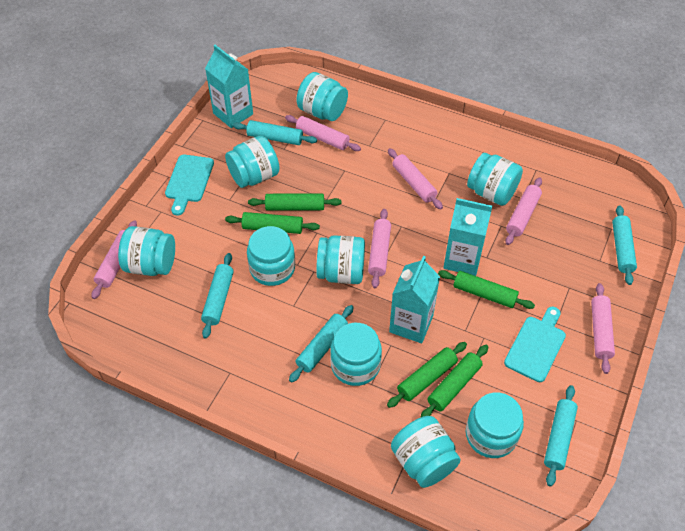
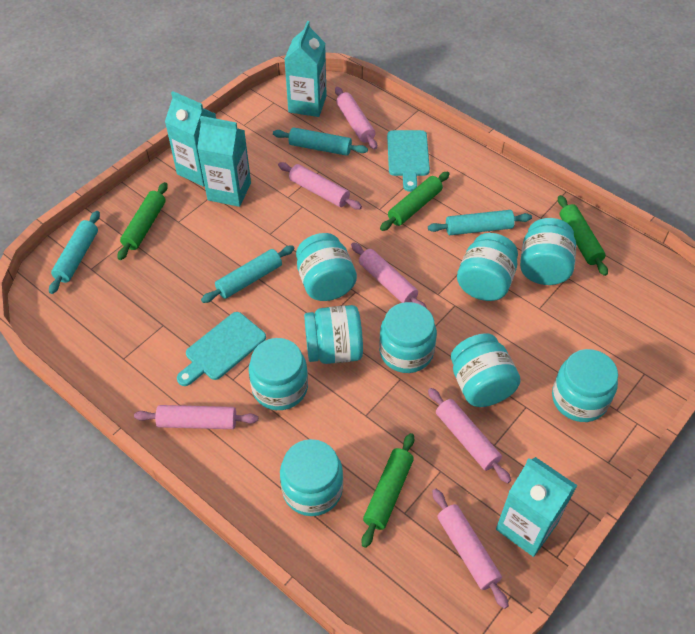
green rolling pin: [225,212,320,234] [248,194,341,210] [387,342,467,408] [420,345,488,418] [438,270,535,309] = 5 -> [117,182,168,260] [362,433,414,548] [380,171,450,231] [558,195,608,276] = 4
turquoise carton: [205,45,253,128] [389,256,440,343] [443,198,492,276] = 3 -> [165,91,216,187] [197,116,251,207] [284,21,327,117] [496,457,578,557] = 4
turquoise rolling pin: [201,253,234,339] [233,120,317,145] [289,305,354,383] [544,385,578,487] [612,205,637,285] = 5 -> [49,211,100,294] [201,245,294,303] [273,127,368,156] [428,210,532,235] = 4

